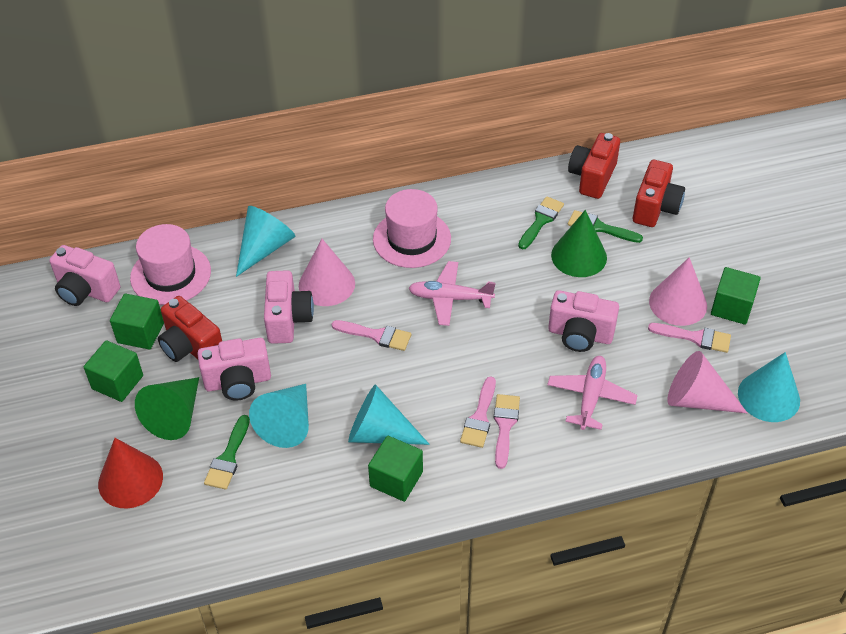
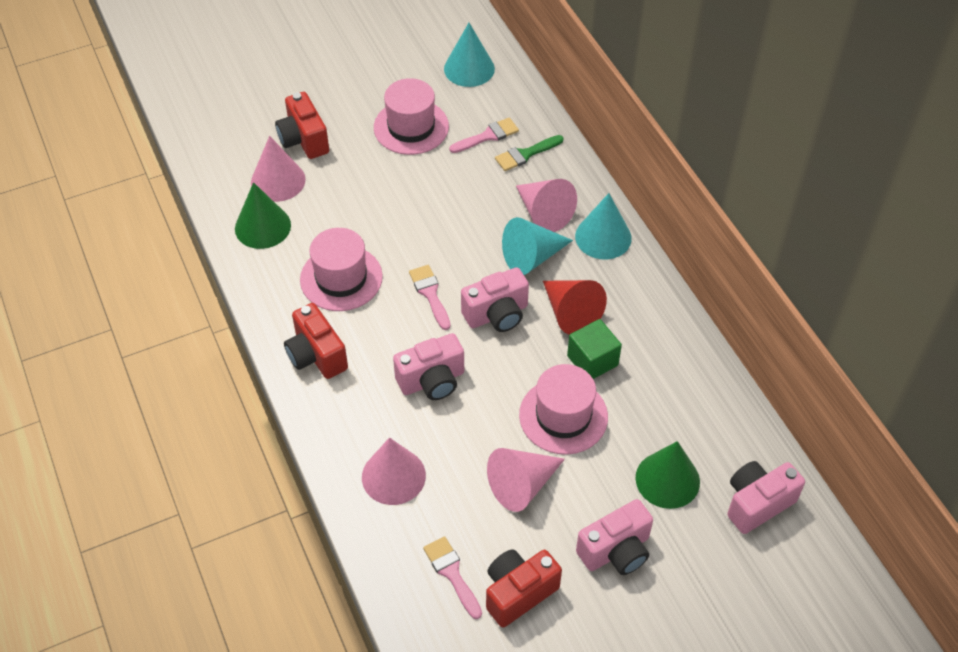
green brush: [204,415,250,490] [518,196,564,249] [568,210,643,243] = 3 -> [495,135,563,171] = 1
green cube: [84,340,143,402] [110,293,164,350] [368,436,423,502] [711,267,761,325] = 4 -> [567,319,622,379] = 1
pink brush: [332,320,411,351] [460,376,496,448] [494,394,520,469] [648,323,731,353] = 4 -> [409,265,451,330] [423,536,482,619] [449,118,519,153] = 3
pink cone: [299,239,355,306] [649,257,707,326] [667,351,747,413] = 3 -> [251,136,306,202] [362,438,426,505] [487,448,565,512] [516,179,577,232] = 4
pink hat: [130,224,211,305] [373,189,451,268] = 2 -> [300,228,383,311] [374,78,449,155] [519,364,608,455] = 3
pink plane: [408,261,496,326] [547,356,638,430] = 2 -> none = 0
turquoise cone: [236,206,295,277] [249,384,309,448] [348,384,430,445] [738,352,800,422] = 4 -> [444,23,495,87] [502,217,573,275] [575,193,632,259] = 3

